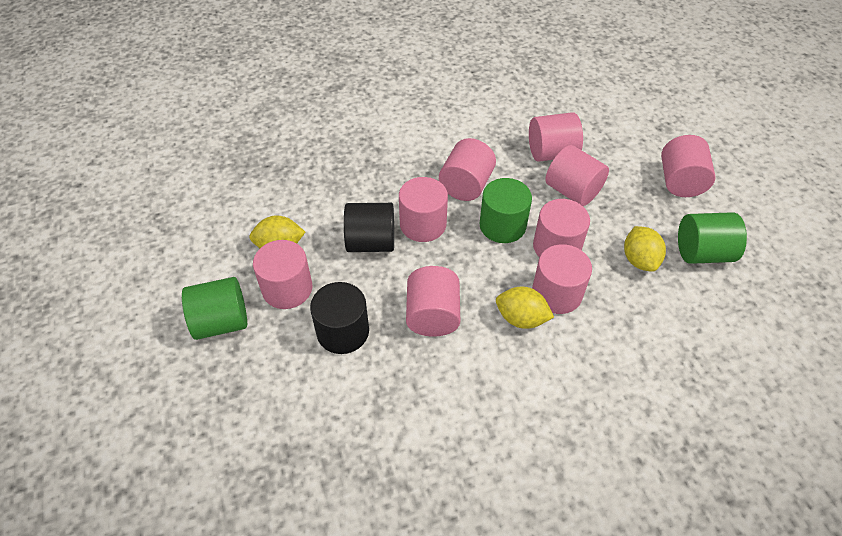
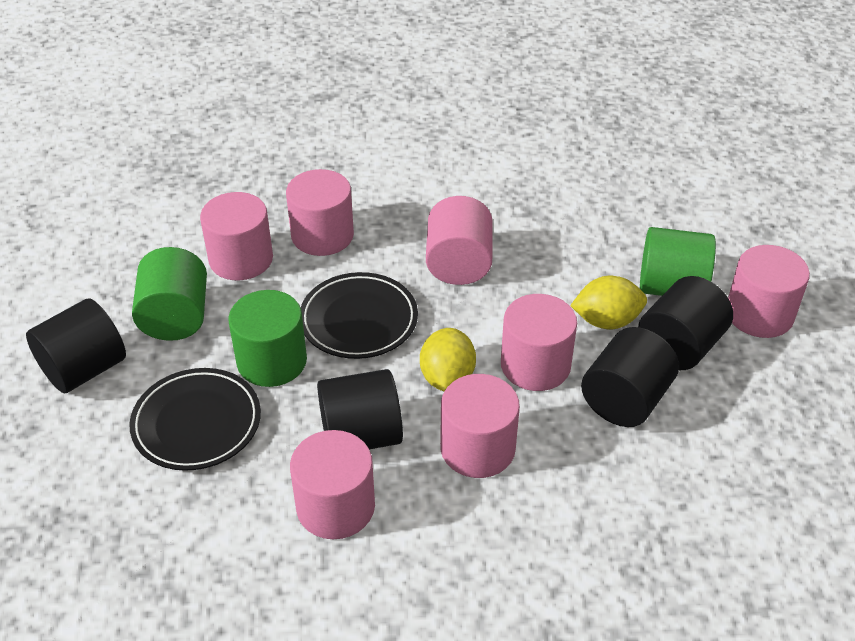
black cylinder: [310,282,369,354] [344,203,394,252] = 2 -> [26,298,126,393] [317,369,403,449] [581,327,679,427] [638,276,733,370] = 4
black plate: none = 0 -> [129,368,261,471] [300,272,418,359] = 2
pink cylinder: [253,240,312,309] [399,177,448,242] [406,266,460,337] [439,138,496,201] [529,112,583,162] [532,244,592,314] [533,199,590,257] [545,145,609,206] [661,135,716,197] = 9 -> [200,192,273,280] [286,169,354,256] [290,430,375,539] [426,196,492,285] [440,374,520,478] [501,294,577,391] [728,245,810,338] = 7
yellow lemon: [249,215,305,248] [496,287,554,329] [624,226,666,272] = 3 -> [420,328,476,392] [570,276,647,329] = 2

